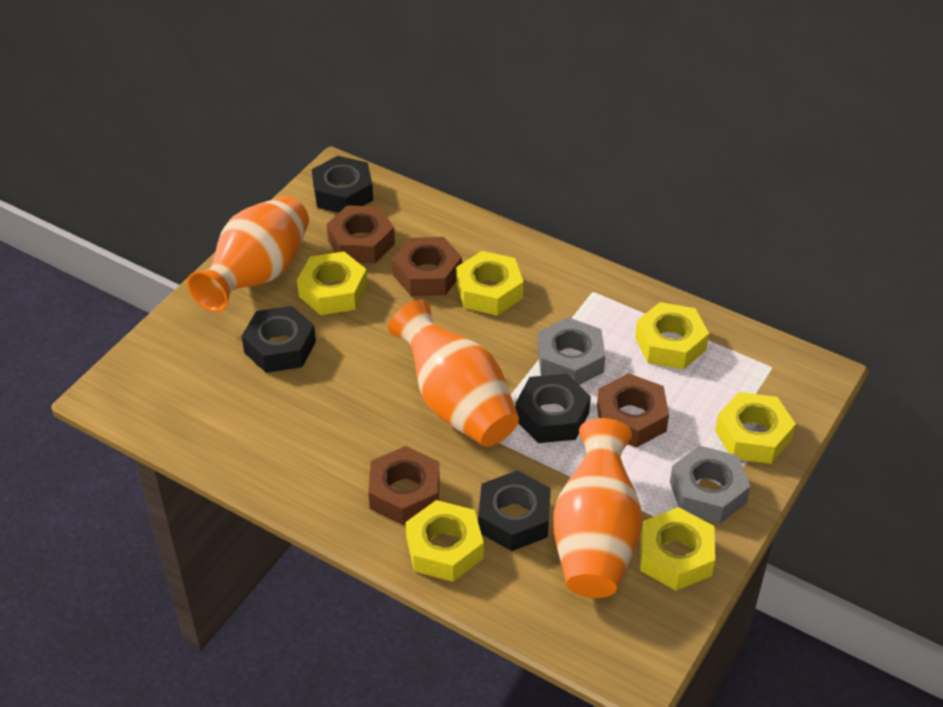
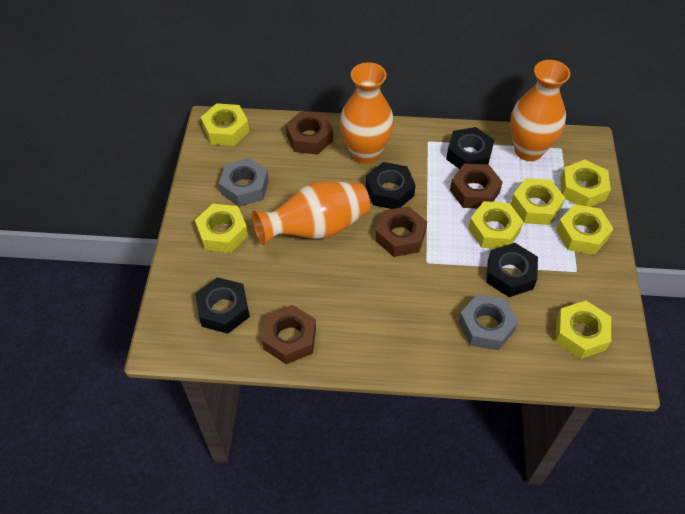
yellow nut: [297,252,368,315] [405,500,484,582] [456,251,523,316] [635,302,709,369] [640,507,715,591] [715,392,796,464] = 6 -> [195,204,248,253] [201,103,249,146] [468,201,523,249] [511,178,565,225] [556,204,614,255] [556,301,611,359] [560,160,611,207] = 7

